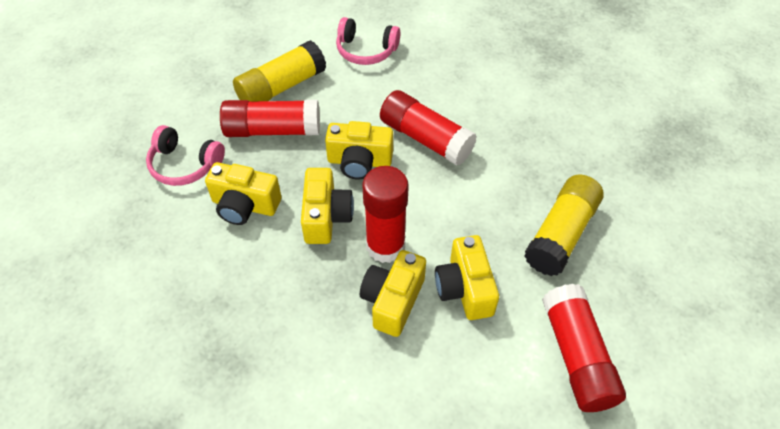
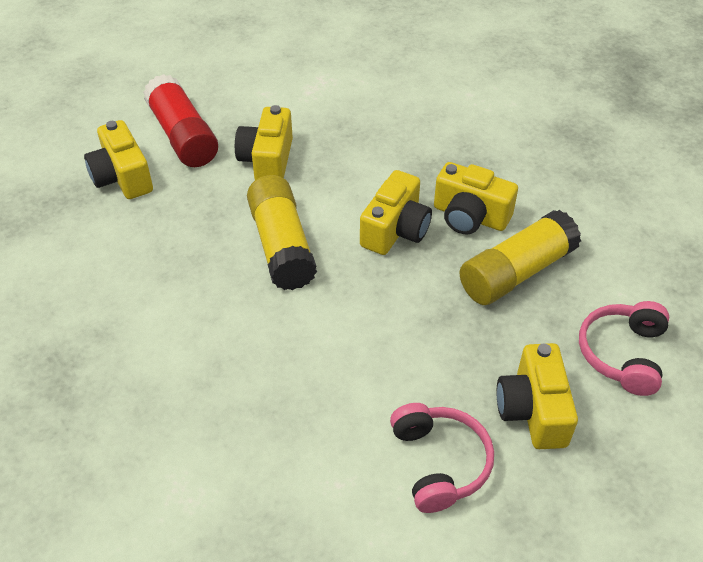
red glue stick: [220,100,320,137] [362,166,409,263] [380,90,477,166] [542,284,626,412] = 4 -> [143,74,218,167] = 1

